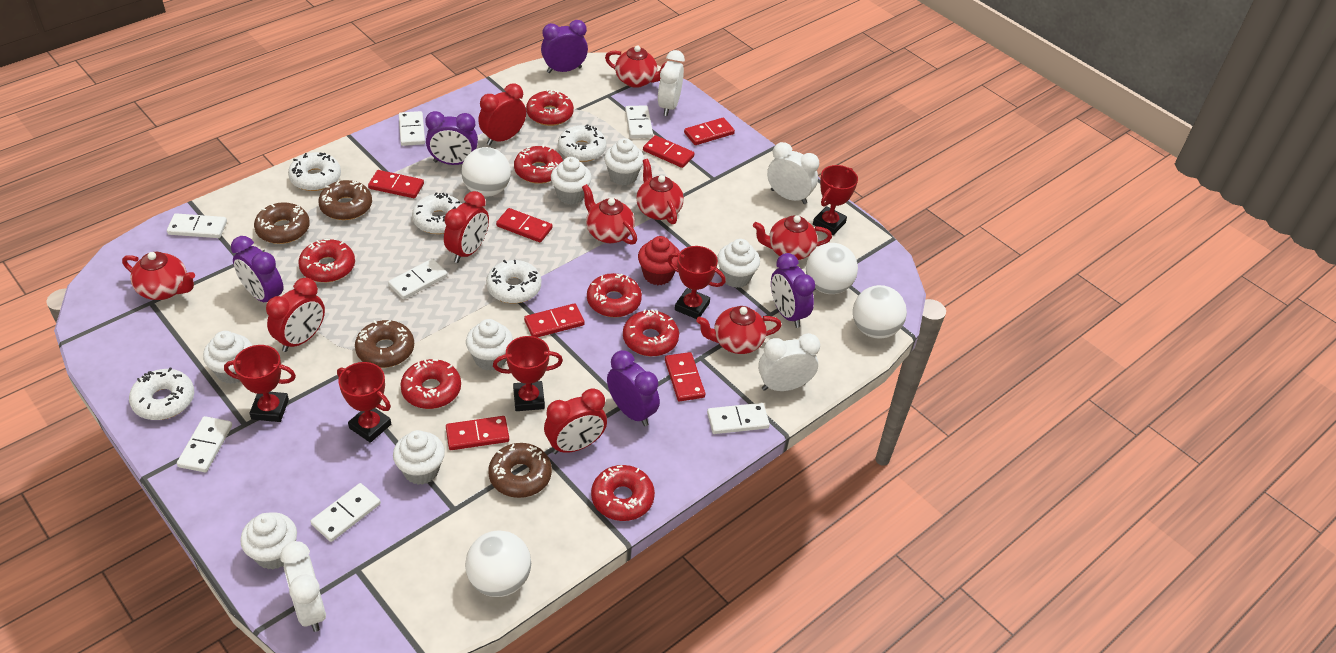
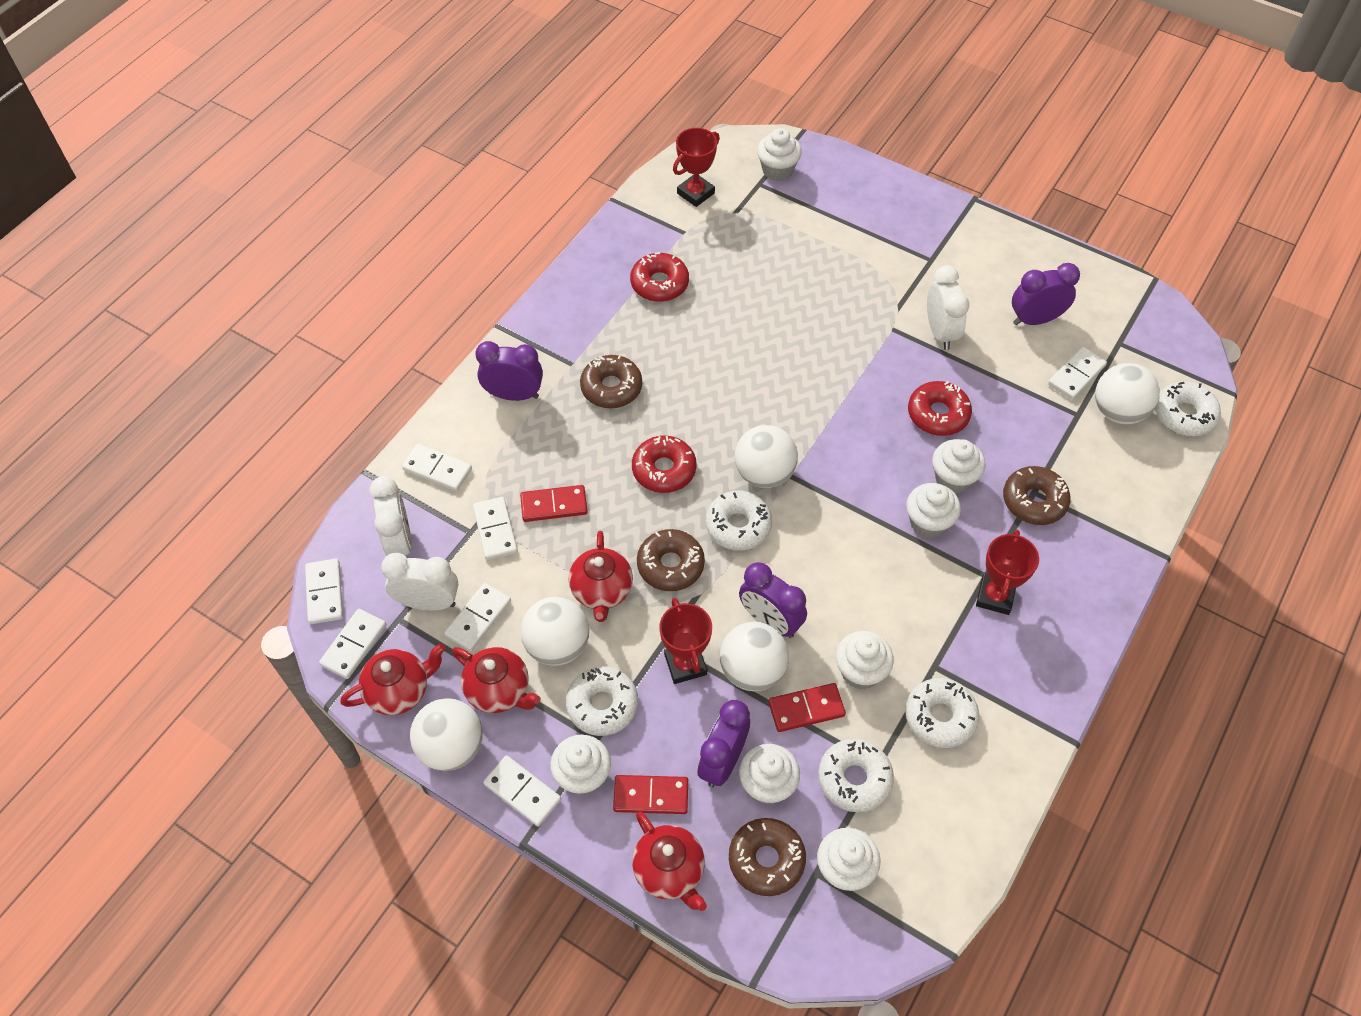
purple clock: [231,236,283,302] [425,111,478,165] [541,20,588,73] [607,350,660,426] [771,253,815,328] = 5 -> [475,341,543,401] [697,700,750,788] [739,562,807,638] [1012,263,1080,325] = 4
red clock: [266,278,325,352] [444,191,489,263] [478,83,526,145] [544,388,607,454] = 4 -> none = 0
red cupcake: [638,236,680,285] = 1 -> none = 0
red domino: [368,170,424,198] [446,416,509,450] [496,208,552,242] [524,303,584,338] [643,135,695,168] [665,352,705,401] [684,118,735,145] = 7 -> [520,485,588,522] [613,775,688,814] [768,683,846,732] = 3
red donut: [298,239,355,282] [400,359,461,409] [514,145,563,184] [526,89,574,126] [587,273,642,317] [591,465,655,521] [623,309,679,356] = 7 -> [630,252,689,302] [632,436,697,493] [908,381,972,436] = 3
red teapot: [122,252,195,300] [582,184,637,245] [605,45,666,88] [636,159,684,224] [696,306,782,354] [753,215,832,260] = 6 -> [340,644,445,715] [452,647,541,713] [569,531,633,622] [632,812,707,911] = 4
red trophy: [224,345,296,422] [337,362,391,443] [493,336,563,411] [668,246,726,319] [813,165,858,235] = 5 -> [659,598,712,684] [673,128,720,207] [976,529,1039,615] = 3
white ball: [461,147,511,197] [465,530,531,597] [806,243,858,294] [853,285,907,339] = 4 -> [410,698,483,771] [520,597,589,666] [720,622,789,691] [735,425,798,488] [1095,363,1160,424] = 5
white clock: [280,541,326,632] [658,50,685,116] [758,333,820,391] [767,142,819,204] = 4 -> [370,476,412,555] [381,553,458,611] [927,266,969,350] = 3

